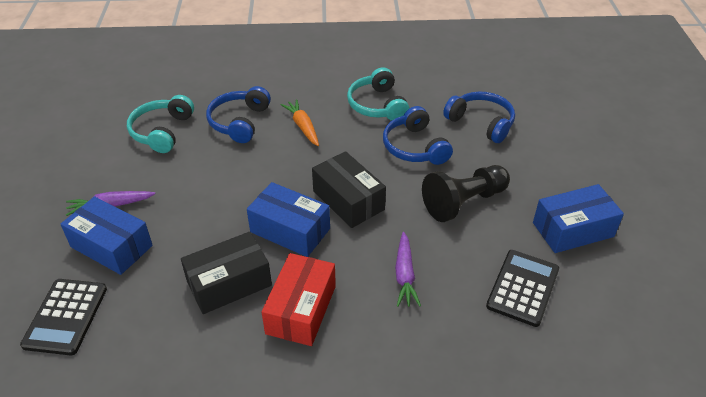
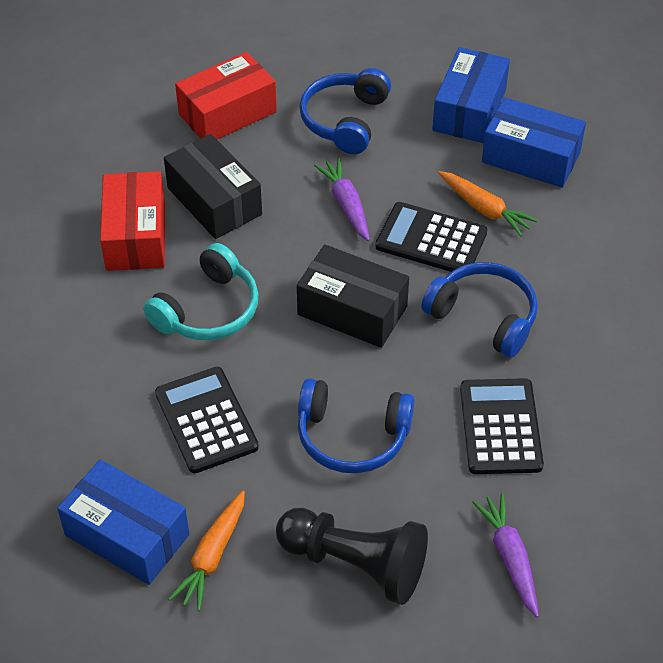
black calculator: [20,279,107,355] [486,250,559,327] = 2 -> [155,367,259,473] [375,202,487,272] [460,378,544,474] = 3
orange carrot: [281,99,319,146] = 1 -> [169,491,245,611] [438,171,538,237] = 2
red box: [261,253,336,346] = 1 -> [100,171,165,271] [175,52,277,139] = 2
turquoise headphones: [127,95,194,153] [347,67,410,121] = 2 -> [144,243,259,340] = 1

